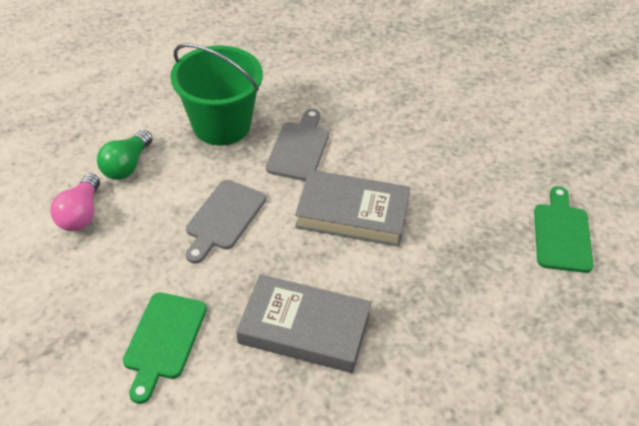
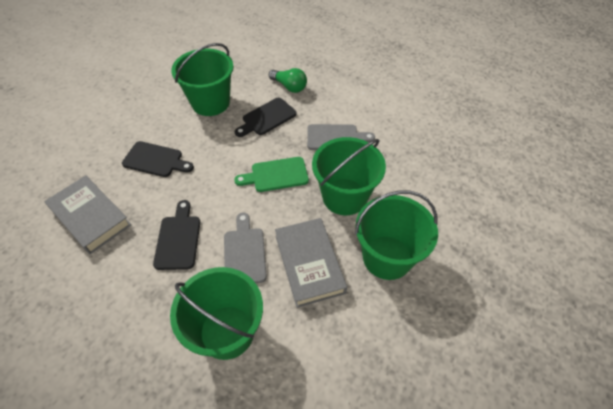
black cutting board: none = 0 -> [122,141,194,177] [153,200,200,270] [235,98,297,137] = 3
green bucket: [170,43,263,145] = 1 -> [170,267,263,360] [171,43,234,116] [312,137,386,215] [355,190,438,280] = 4
green cutting board: [123,293,207,404] [534,186,594,273] = 2 -> [234,157,309,192] = 1
pink light bulb: [50,173,100,231] = 1 -> none = 0

